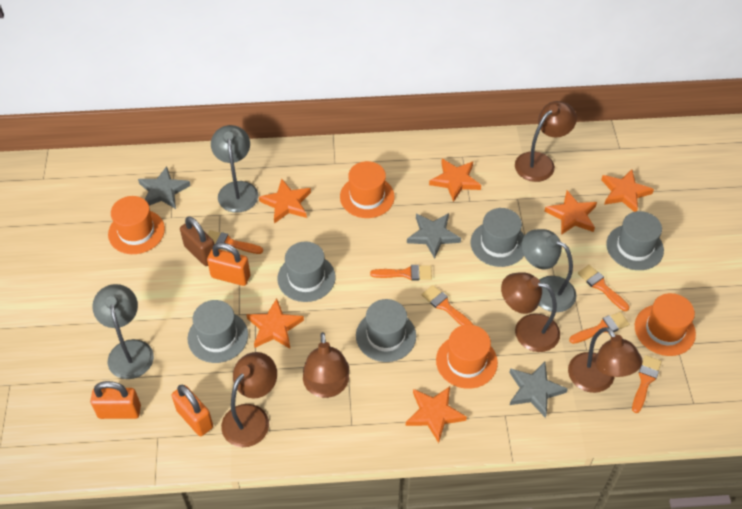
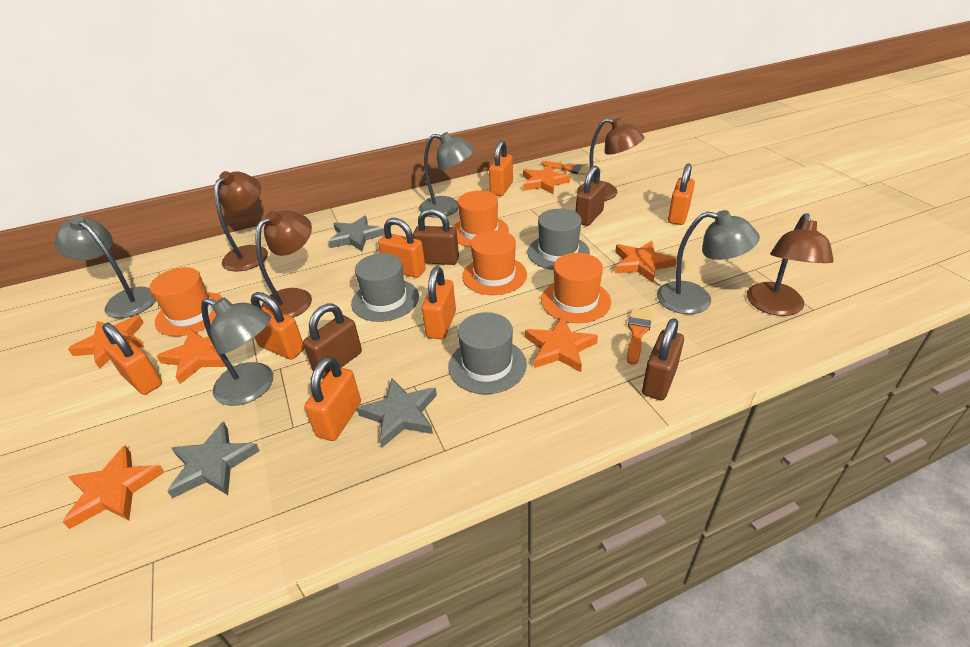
brown lamp: [221,352,277,447] [303,332,349,398] [501,272,560,352] [515,101,577,182] [568,327,643,393] = 5 -> [214,171,268,272] [256,210,312,318] [577,118,644,201] [747,213,834,316] = 4
brown padlock: [180,216,215,266] = 1 -> [303,304,362,378] [413,208,459,265] [576,166,606,226] [642,318,684,400] = 4
grey hat: [188,300,248,363] [277,241,336,302] [356,299,416,362] [471,208,524,267] [606,211,664,270] = 5 -> [351,253,419,322] [448,312,527,394] [527,209,590,270] = 3
grey lamp: [92,284,154,379] [211,125,259,213] [522,229,576,312] = 3 -> [54,215,156,318] [201,297,273,406] [419,132,474,218] [657,210,760,314] = 4
orange brush: [207,230,263,254] [370,265,432,281] [422,285,473,326] [569,312,629,344] [578,265,629,311] [632,355,662,413] = 6 -> [542,161,590,175] [627,308,652,365] = 2
orange padlock: [90,381,141,419] [171,385,213,436] [207,242,250,286] = 3 -> [102,323,162,395] [251,292,304,359] [305,357,361,441] [378,218,426,278] [422,266,456,339] [489,140,513,196] [668,163,695,225] = 7

